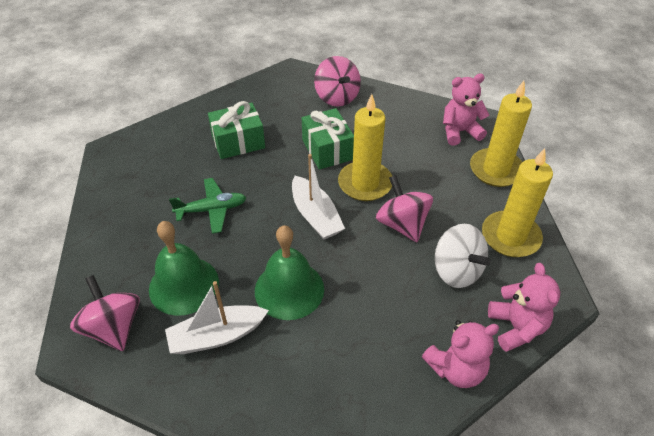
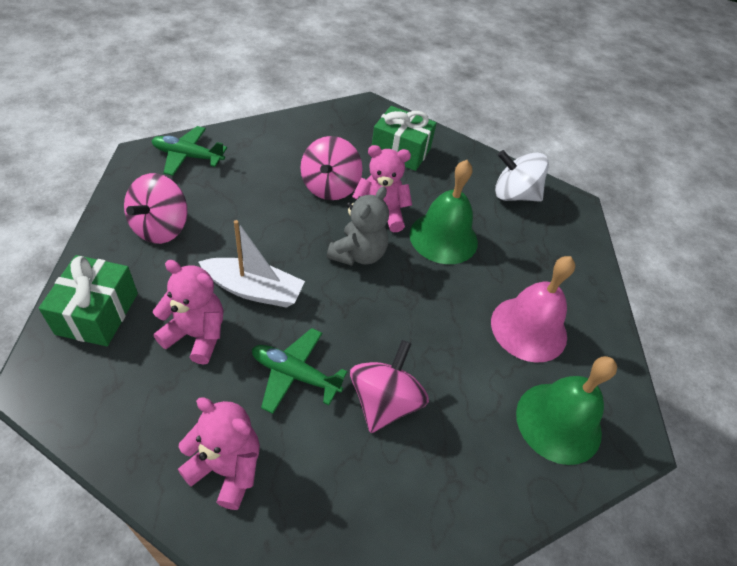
green plane: [169,178,246,234] = 1 -> [152,126,227,176] [252,328,348,414] = 2
grey teddy bear: none = 0 -> [327,186,389,266] = 1
pink bell: none = 0 -> [491,256,575,363] = 1
white boat: [165,281,269,354] [292,154,345,240] = 2 -> [199,220,305,308] = 1
yellow candle: [338,94,392,201] [470,81,532,187] [482,148,553,257] = 3 -> none = 0

